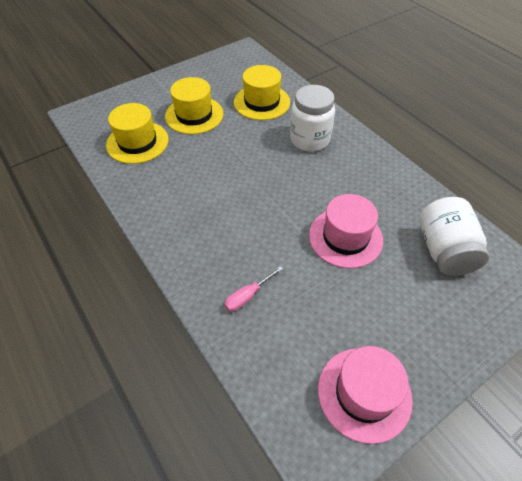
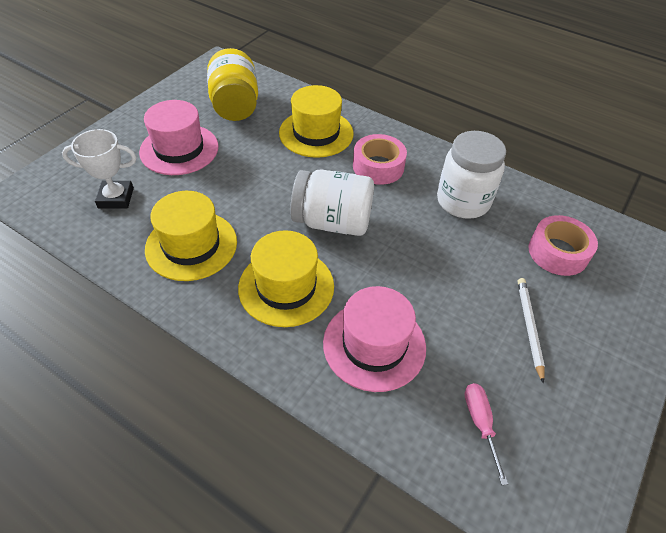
pink tape: none = 0 -> [353,134,407,185] [529,215,598,276] = 2
white pencil: none = 0 -> [518,278,545,384] = 1
white trophy: none = 0 -> [62,129,136,209] = 1
yellow jar: none = 0 -> [207,48,258,121] = 1

